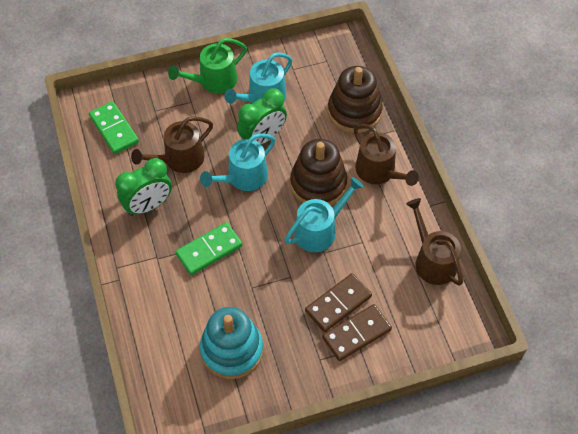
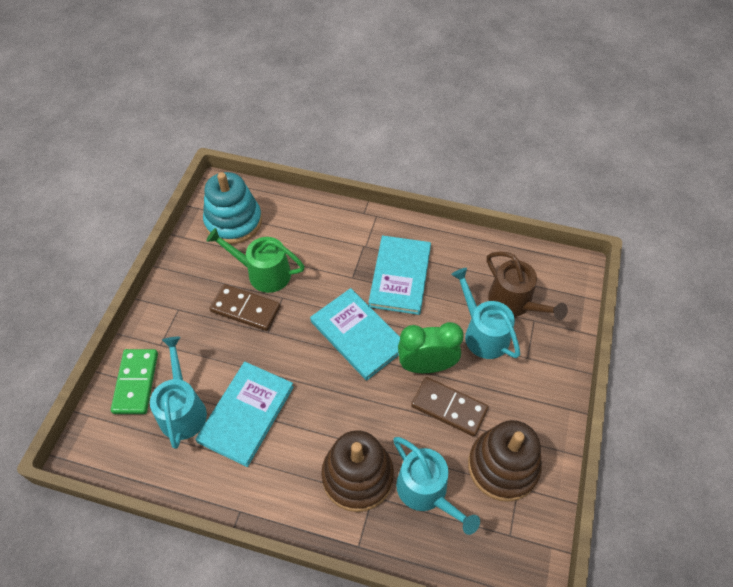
brown watering can: [131,116,213,173] [354,124,419,186] [406,198,463,286] = 3 -> [487,252,568,320] = 1
green clock: [115,158,172,216] [237,88,287,145] = 2 -> [398,322,464,373] = 1
green domino: [89,101,139,154] [176,222,242,275] = 2 -> [111,349,158,414] = 1
turquoise book: none = 0 -> [195,362,294,467] [310,288,400,381] [368,235,431,315] = 3

